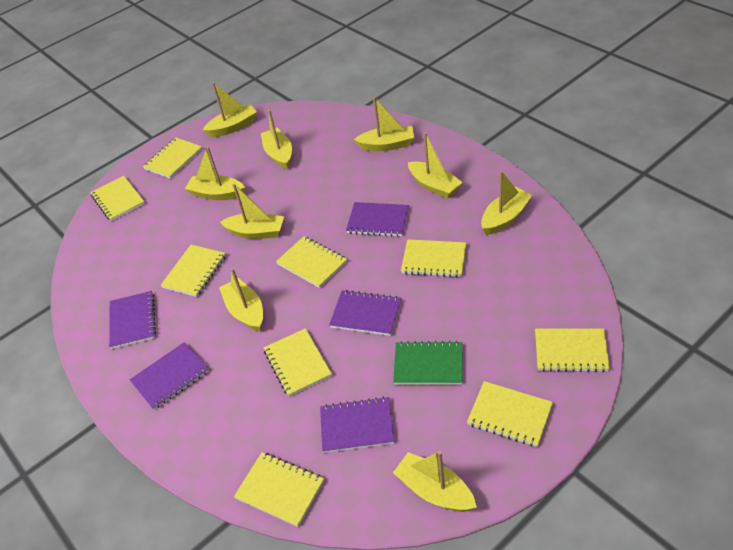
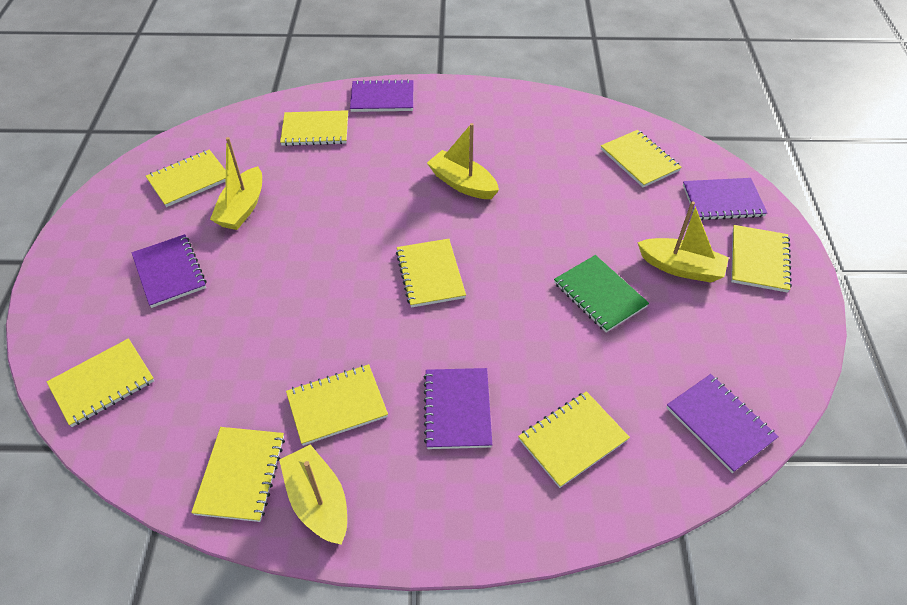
yellow boat: [185,146,245,200] [203,82,257,137] [219,268,263,331] [220,183,284,239] [261,110,292,169] [354,97,414,151] [393,451,477,512] [408,132,463,198] [481,170,532,235] = 9 -> [210,137,262,230] [279,444,347,545] [427,123,499,199] [637,201,729,283] = 4

